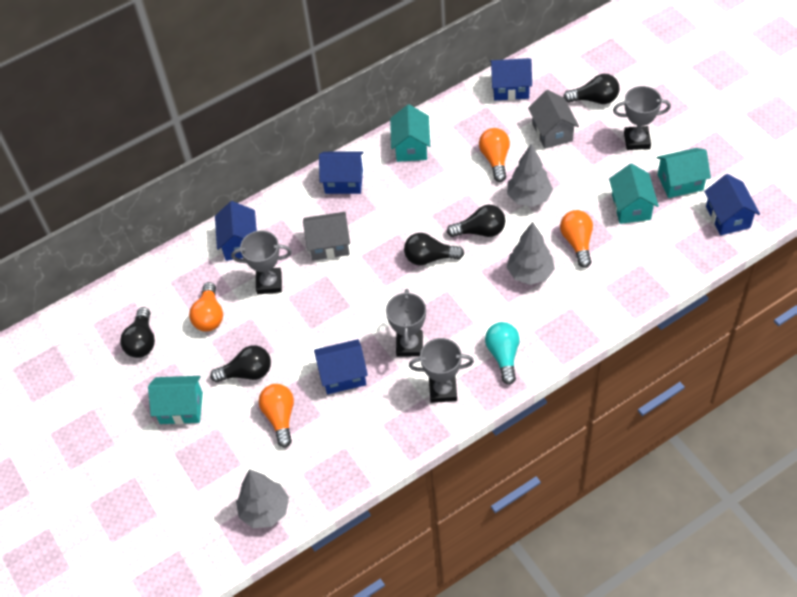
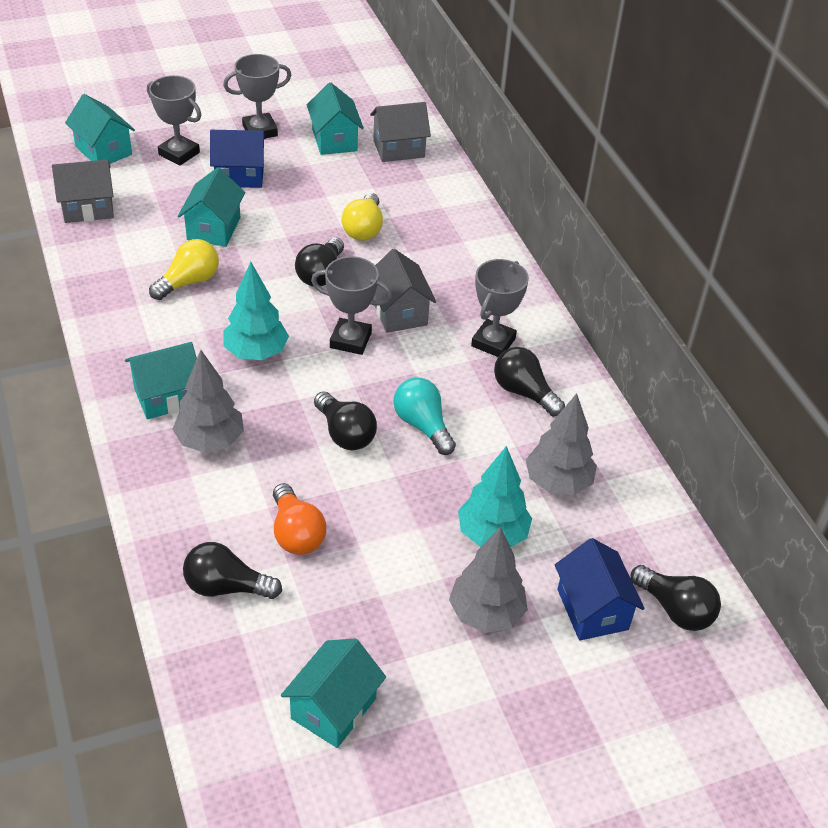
blue house: [215,201,257,261] [314,339,368,394] [319,152,364,194] [490,58,532,100] [704,174,760,235] = 5 -> [210,130,266,188] [555,538,645,641] = 2
grey house: [303,212,350,261] [528,90,579,149] = 2 -> [52,159,114,223] [370,102,431,162] [373,249,436,333] = 3
orange light bulb: [189,282,223,332] [259,384,294,448] [479,128,510,182] [560,210,593,268] = 4 -> [273,483,326,555] = 1
turquoise house: [148,376,203,424] [390,104,430,162] [609,163,659,224] [656,148,711,198] = 4 -> [65,94,135,164] [125,342,197,419] [178,167,245,247] [281,638,386,748] [307,83,364,155] = 5
turquoise tree: none = 0 -> [223,262,289,360] [458,446,532,547] = 2
yellow light bulb: none = 0 -> [149,239,219,300] [341,193,383,241] = 2

